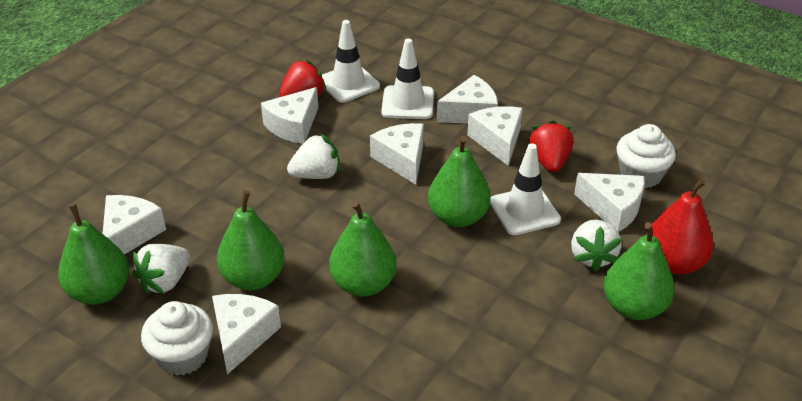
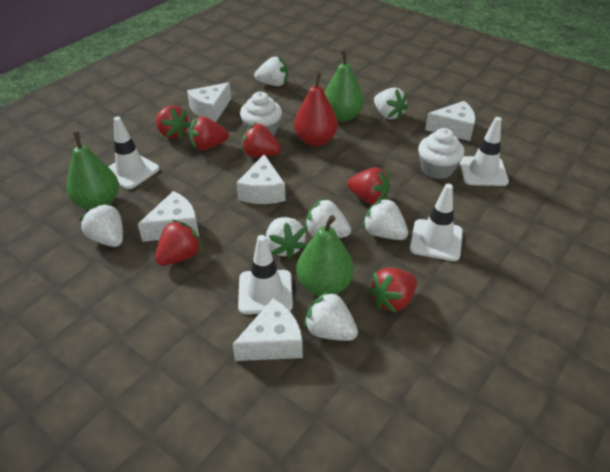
green pear: [58,203,129,305] [217,190,285,290] [329,201,397,297] [428,136,491,227] [603,222,674,320] = 5 -> [67,131,119,210] [296,215,354,296] [325,50,364,122] = 3
red strawberry: [279,60,326,97] [529,120,573,173] = 2 -> [155,220,203,266] [156,105,191,139] [189,116,229,150] [241,123,281,157] [347,167,390,205] [368,268,417,314] = 6
white cheese: [103,195,166,254] [212,294,281,374] [261,87,318,144] [370,123,424,184] [437,75,498,124] [467,106,523,166] [574,173,645,232] = 7 -> [138,191,199,242] [187,82,231,122] [232,298,303,361] [236,154,285,204] [425,101,476,141] = 5
white strawberry: [133,244,190,294] [287,133,340,179] [571,219,622,271] = 3 -> [79,203,123,247] [254,56,288,86] [266,217,307,259] [304,290,358,341] [305,198,351,238] [362,198,408,240] [374,87,408,120] = 7
white traffic cone: [322,20,380,103] [381,38,434,119] [490,143,561,235] = 3 -> [108,116,160,189] [238,235,293,314] [410,184,463,261] [460,117,509,186] = 4

